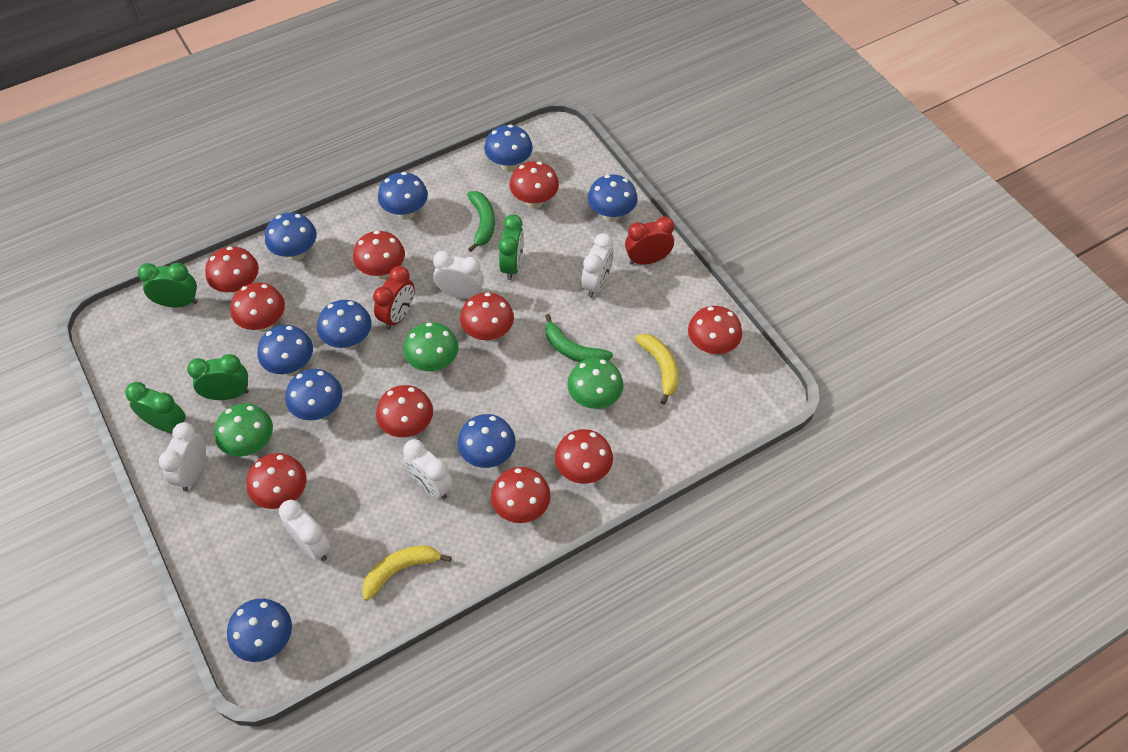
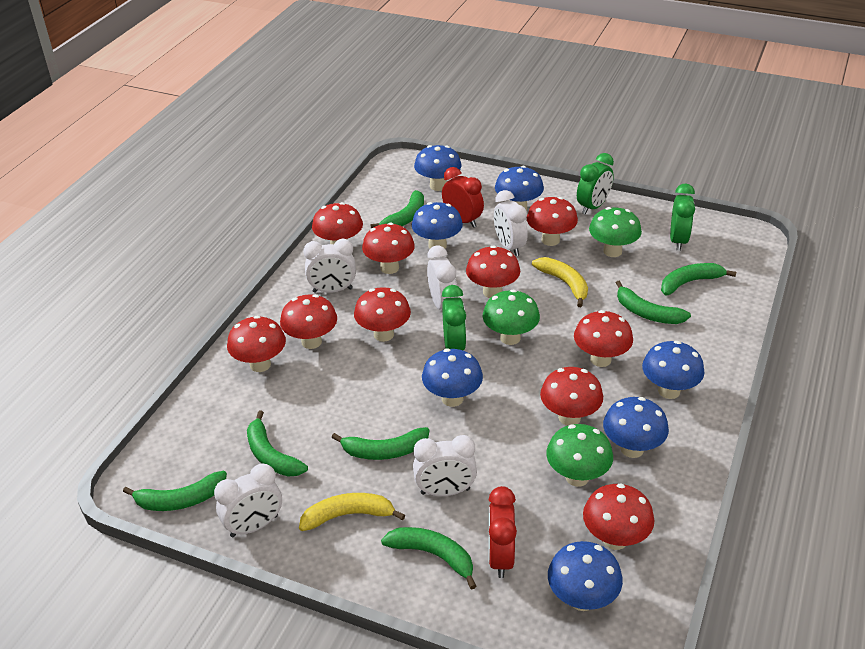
blue mushroom: [227,599,292,662] [258,325,313,375] [265,213,317,261] [286,369,342,420] [317,300,371,349] [378,172,428,220] [458,414,516,468] [484,125,533,172] [588,174,638,222] = 9 -> [412,202,463,249] [414,145,462,191] [422,349,483,407] [495,166,544,211] [548,541,623,611] [603,397,669,458] [642,341,705,399] = 7
green banana: [467,191,495,252] [545,314,613,362] = 2 -> [123,471,227,511] [247,410,308,477] [331,427,429,460] [370,190,424,229] [381,527,476,590] [616,281,691,324] [661,263,736,296] = 7
green clock: [125,382,186,433] [138,263,198,307] [187,354,249,400] [498,214,524,280] = 4 -> [442,285,466,350] [577,153,614,215] [670,183,695,251] = 3

